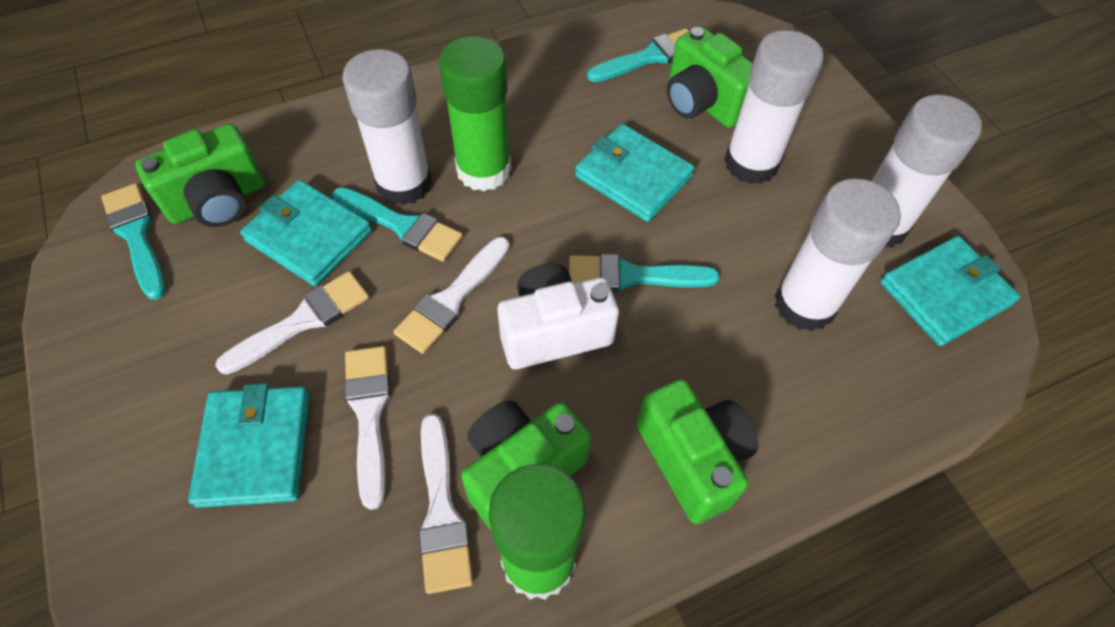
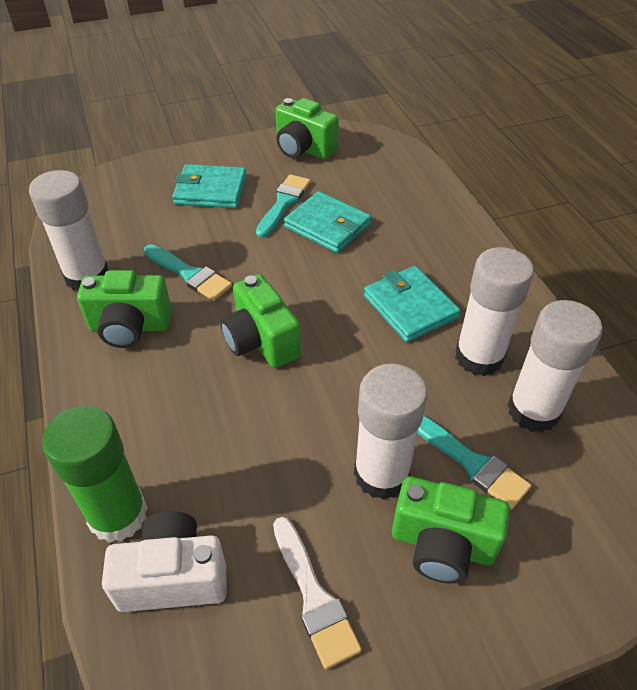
green glue stick: [439,36,512,192] [489,464,586,600] = 2 -> [42,406,148,543] = 1
turquoise brush: [101,183,166,300] [332,187,463,262] [569,254,720,292] [587,28,689,82] = 4 -> [144,244,232,301] [256,174,311,238] [418,416,531,510] = 3
turquoise wallet: [188,383,310,508] [240,180,372,286] [575,124,695,222] [880,236,1020,346] = 4 -> [172,164,247,208] [284,191,371,253] [364,266,460,342] = 3
white brush: [215,271,369,375] [344,346,391,510] [394,237,510,354] [418,414,473,594] = 4 -> [273,517,362,669] = 1

